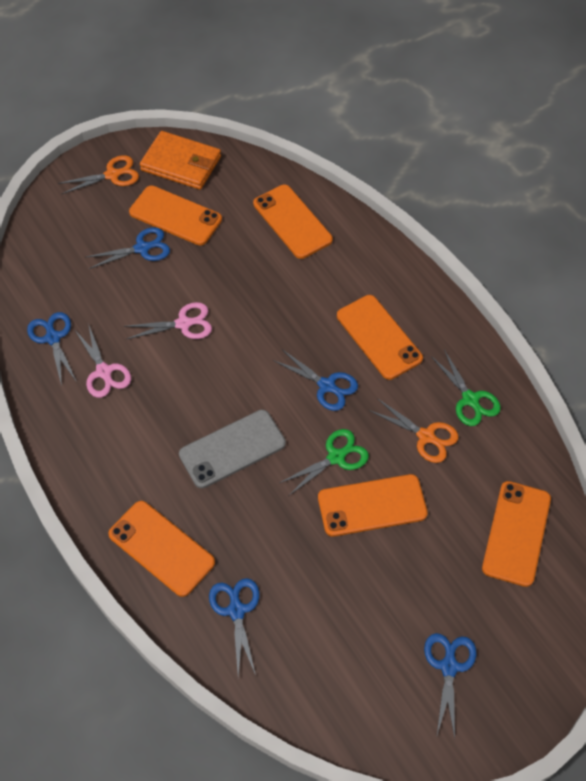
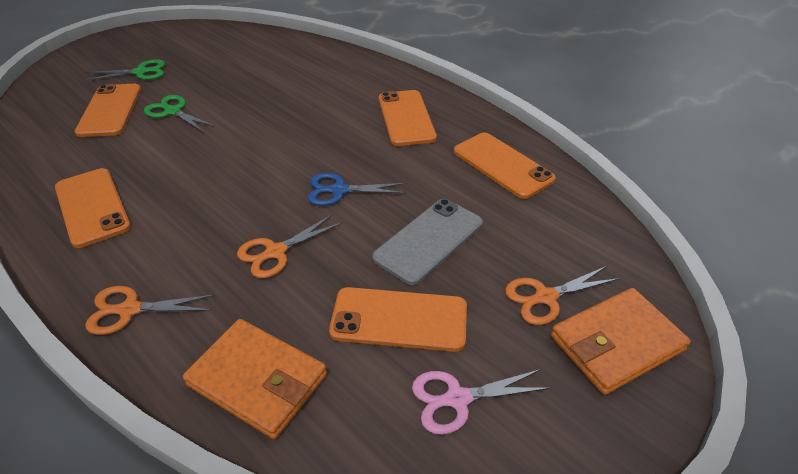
blue scissors: [27,312,77,386] [86,227,170,269] [209,578,260,677] [273,349,358,411] [424,633,477,738] = 5 -> [308,173,407,206] = 1
orange phone: [108,501,215,597] [129,186,222,245] [253,185,333,259] [318,474,428,537] [337,295,423,380] [482,481,551,587] = 6 -> [55,168,131,248] [75,84,141,137] [329,287,467,352] [379,90,437,146] [454,132,556,199] = 5
orange scissors: [58,155,139,194] [369,398,459,463] = 2 -> [85,286,215,335] [237,214,343,278] [505,266,620,325] = 3
orange wallet: [140,131,221,190] = 1 -> [183,319,327,439] [551,288,691,395] = 2
pink scissors: [74,324,131,398] [124,302,212,339] = 2 -> [412,369,551,435] = 1

